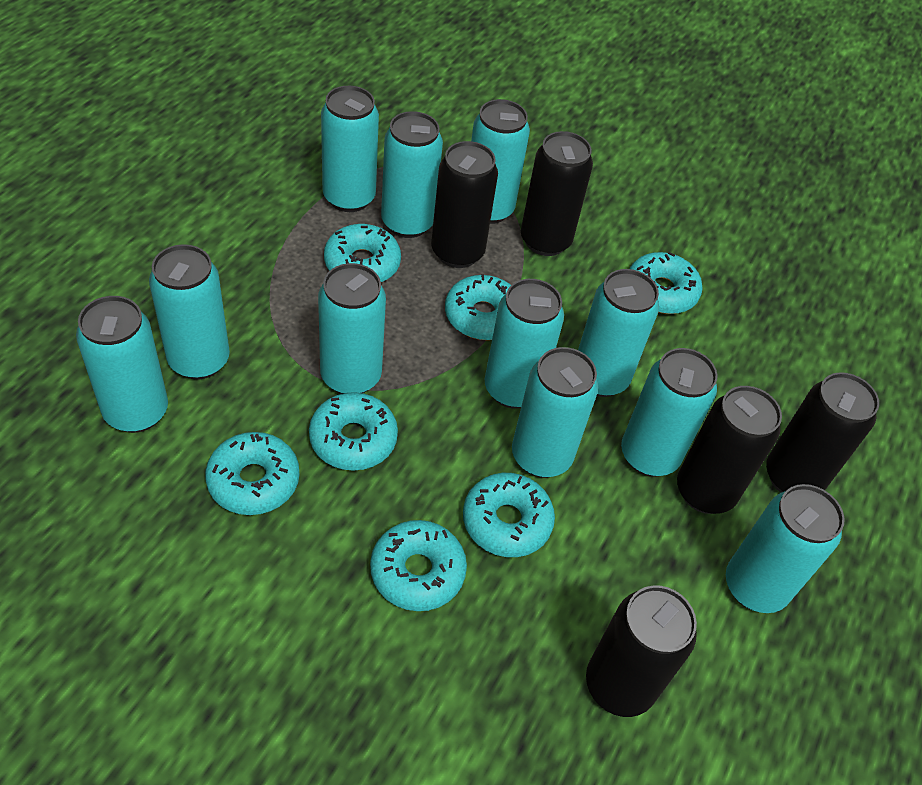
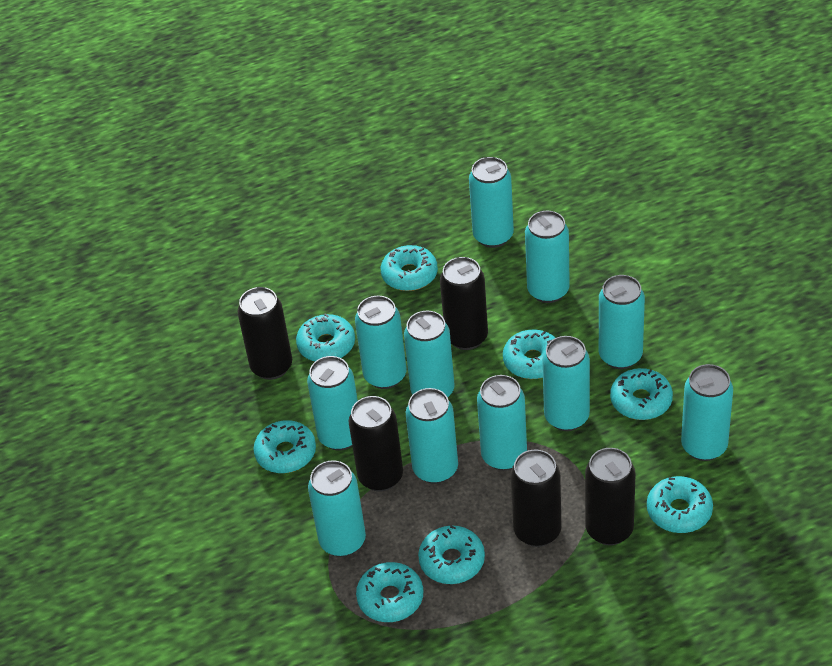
turquoise donut: [205,432,299,515] [309,392,398,470] [324,224,401,282] [370,520,467,611] [445,274,511,340] [463,473,555,557] [629,252,703,314] = 7 -> [253,420,316,473] [296,313,355,361] [356,562,423,622] [381,245,438,291] [418,525,485,584] [503,330,555,379] [610,368,673,420] [647,476,713,533] = 8

